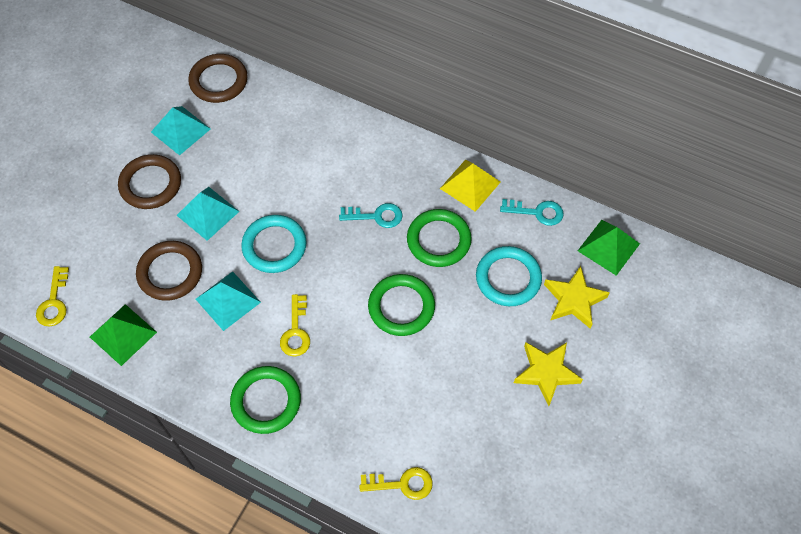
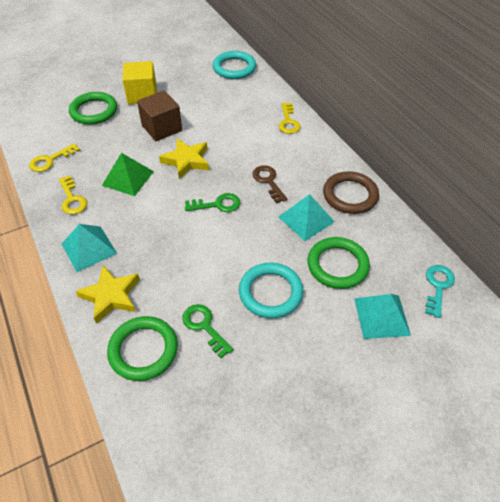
brown cube: none = 0 -> [137,91,182,141] = 1
brown key: none = 0 -> [252,165,288,203] = 1
brown ring: [118,154,181,209] [136,241,202,301] [188,54,248,103] = 3 -> [323,171,379,214] = 1
green key: none = 0 -> [182,304,233,358] [185,193,240,212] = 2
green pyramid: [90,304,157,366] [578,220,640,276] = 2 -> [102,153,154,196] = 1
turquoise key: [339,203,403,228] [500,199,564,226] = 2 -> [425,265,455,318] = 1
yellow cube: none = 0 -> [122,61,157,104] = 1
yellow pyramid: [440,160,500,212] = 1 -> none = 0

